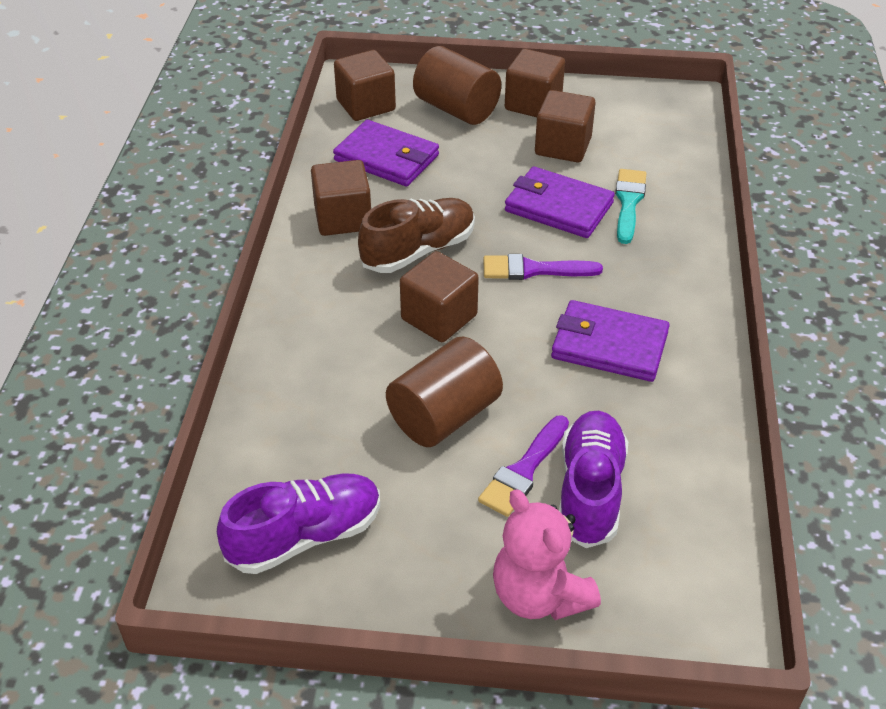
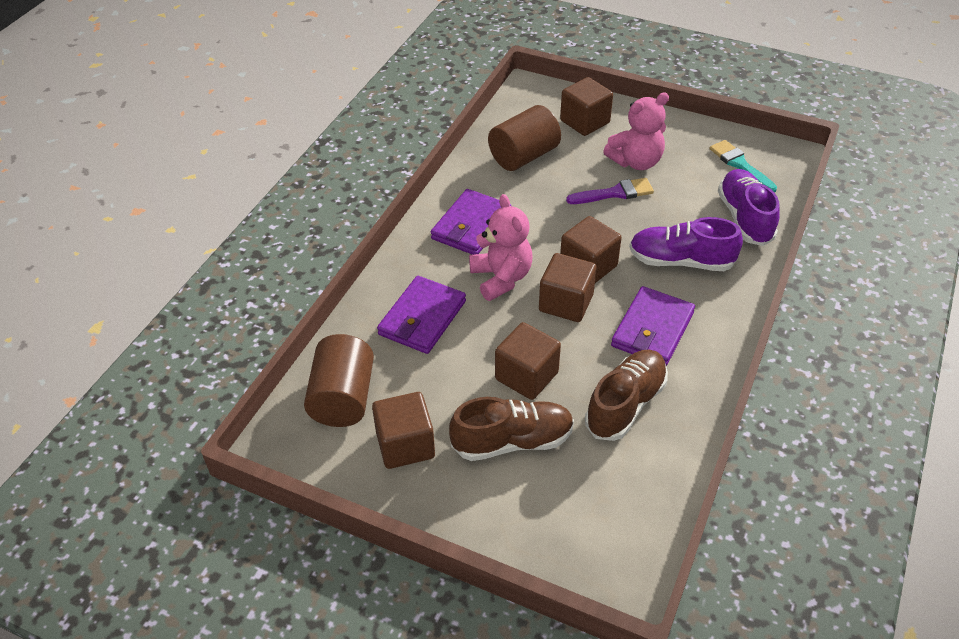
brown shoe: [358,198,475,273] = 1 -> [449,397,574,461] [585,350,668,441] = 2
pink teddy bear: [493,489,601,620] = 1 -> [469,194,533,301] [603,92,669,170] = 2
purple brush: [478,415,569,517] [484,254,603,280] = 2 -> [566,178,654,204] = 1

